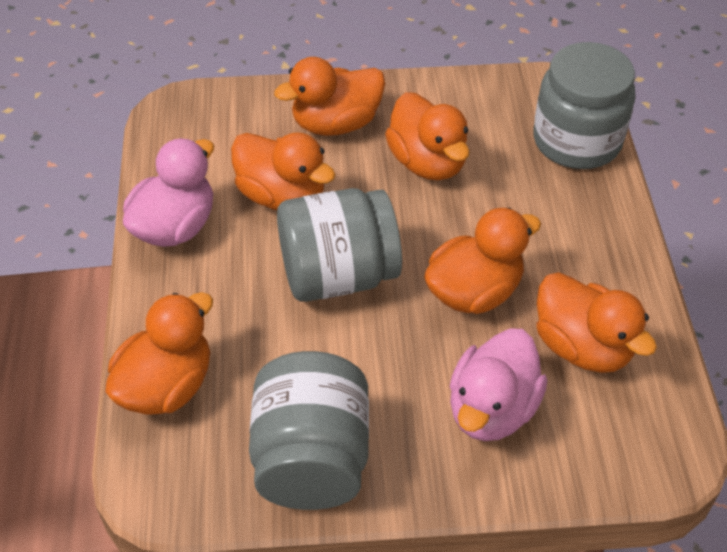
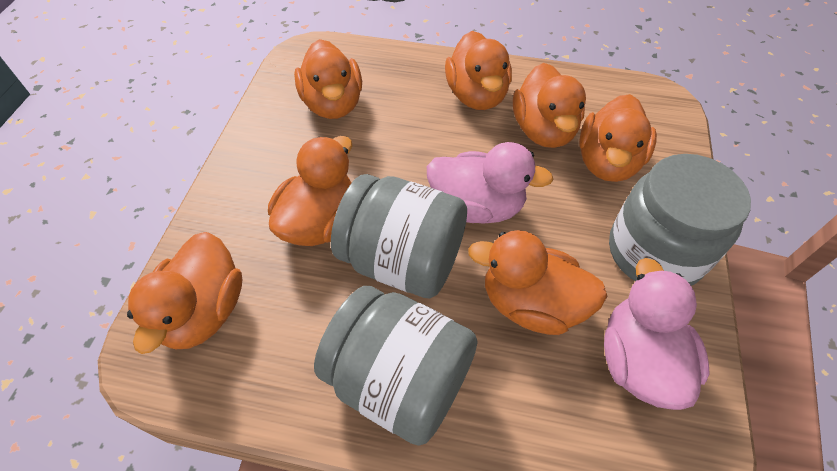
orange duck: [105,292,213,415] [231,132,336,210] [274,57,385,136] [385,92,470,180] [424,208,541,314] [536,272,657,373] = 6 -> [127,232,242,354] [268,136,352,246] [294,39,362,119] [445,31,512,110] [468,230,607,335] [513,63,586,148] [579,94,657,182] = 7

